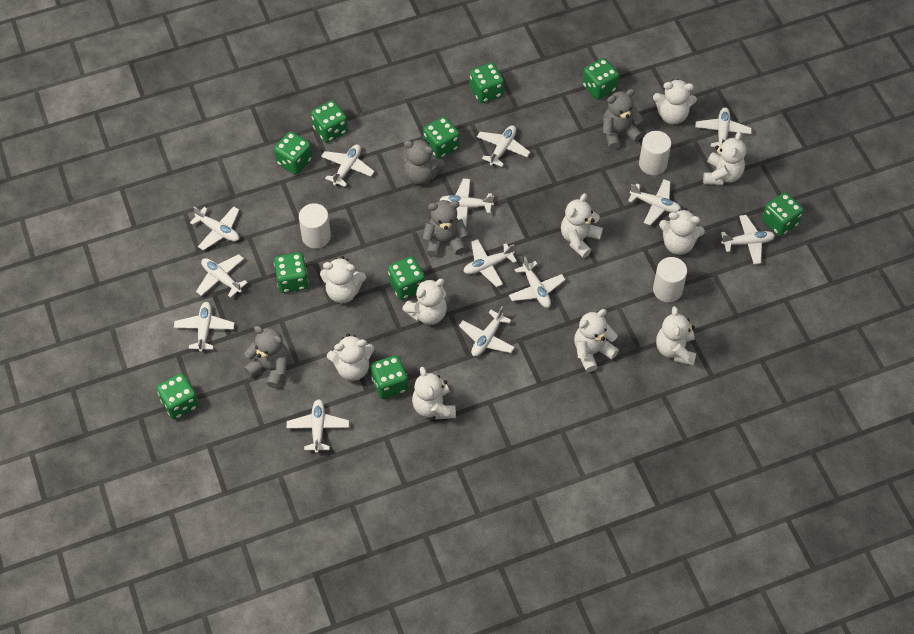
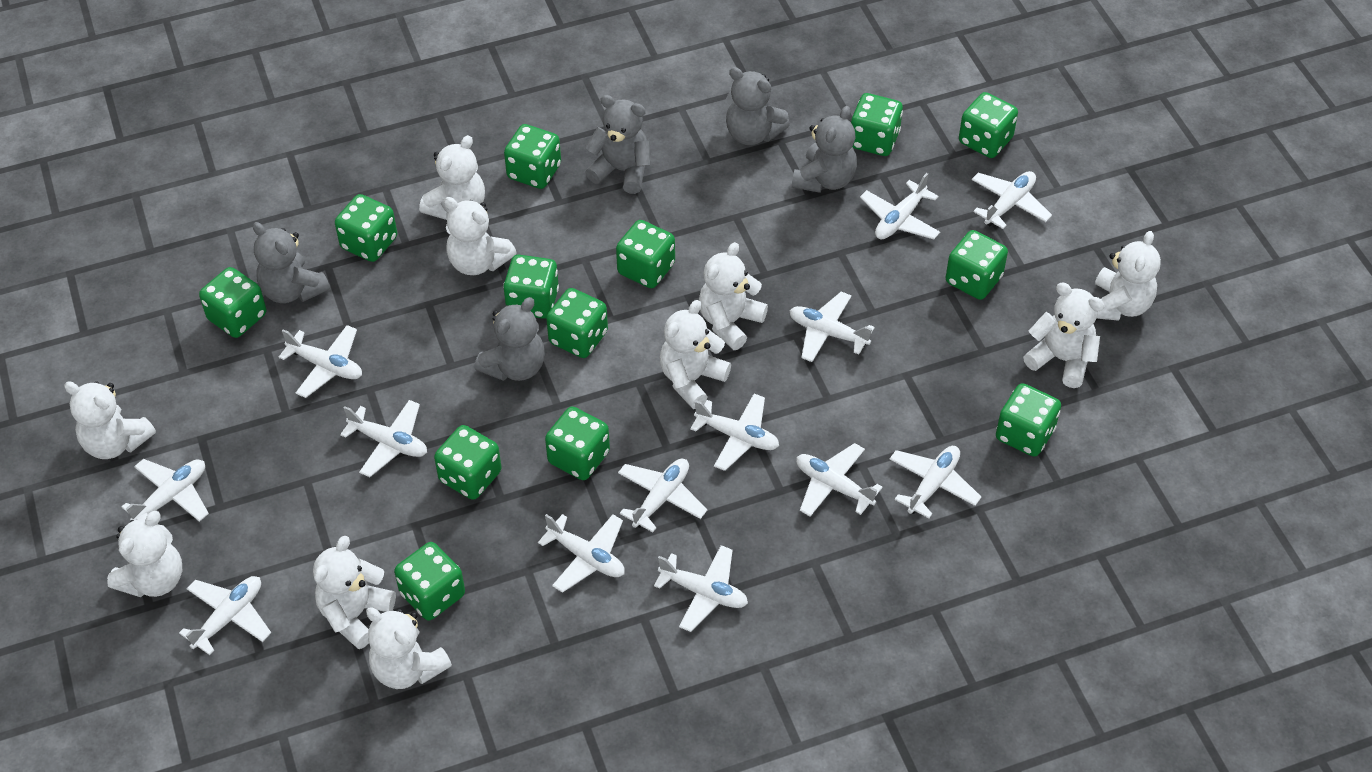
green dice: [157,373,199,420] [274,132,312,175] [274,252,309,293] [311,100,348,143] [371,355,408,399] [388,256,425,300] [423,116,459,159] [470,63,504,103] [582,58,619,100] [762,192,803,236] = 10 -> [199,267,266,338] [335,194,397,262] [394,542,465,620] [434,425,502,500] [503,255,559,319] [504,124,561,189] [545,407,610,480] [546,288,608,358] [616,220,675,288] [851,93,903,156] [946,230,1008,300] [959,92,1018,158] [996,383,1061,457] = 13
grey teddy bear: [244,326,288,388] [402,139,445,185] [423,200,468,257] [603,89,643,150] = 4 -> [253,222,330,303] [474,297,545,381] [585,95,651,194] [726,67,790,145] [792,106,857,193] = 5
white cylinder: [299,203,331,249] [639,131,671,175] [653,257,687,302] = 3 -> none = 0

